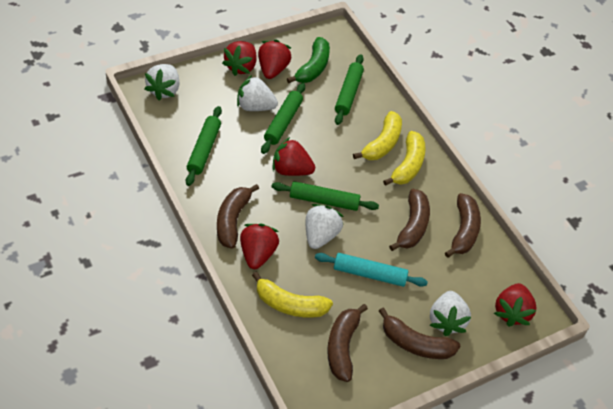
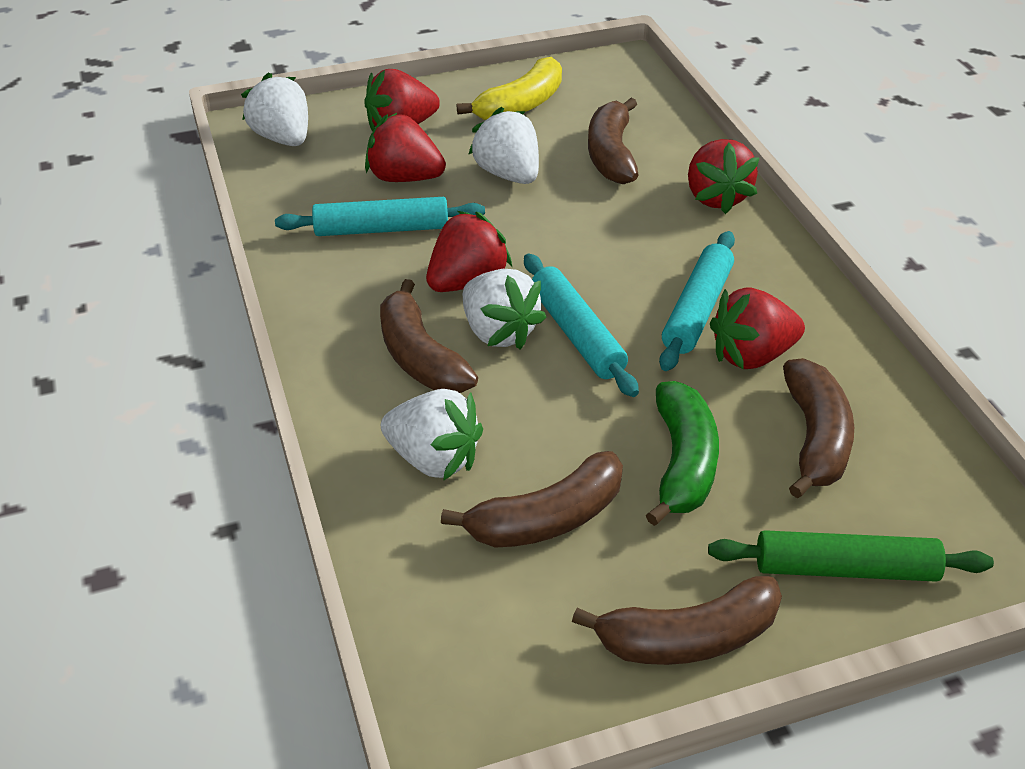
green rolling pin: [186,106,222,186] [261,83,305,154] [272,181,379,211] [335,54,364,125] = 4 -> [708,530,994,582] = 1
turquoise rolling pin: [315,253,428,287] = 1 -> [275,197,485,236] [524,254,639,397] [659,231,735,371] = 3
yellow banana: [252,272,333,318] [353,111,402,160] [383,131,426,186] = 3 -> [457,57,562,120] = 1

